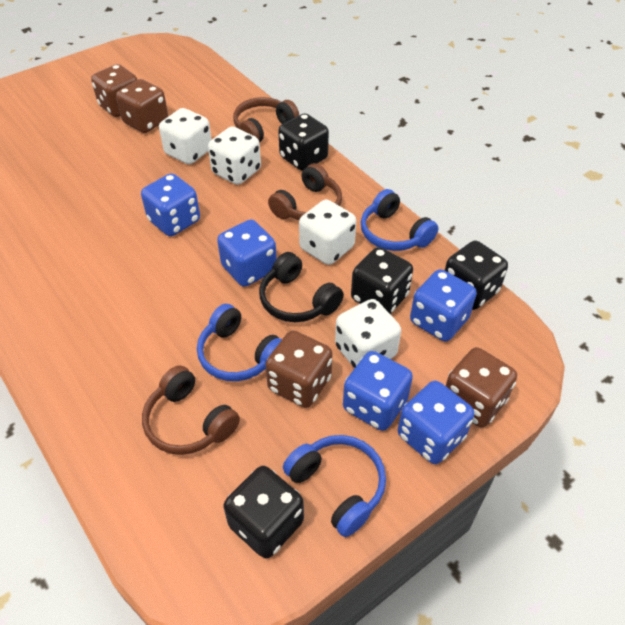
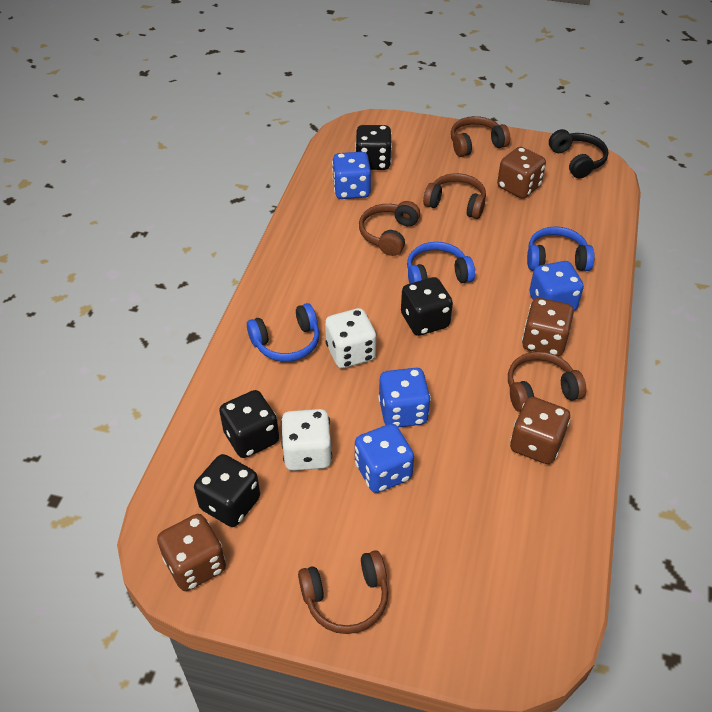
blue dice: [141,173,200,236] [217,219,277,287] [343,351,413,431] [398,381,474,464] [410,269,477,341] = 5 -> [332,152,371,199] [355,424,414,493] [378,368,431,427] [529,261,584,311] = 4
brown headphones: [142,365,240,455] [233,97,299,142] [268,163,342,220] = 3 -> [298,550,388,634] [359,201,420,256] [423,173,486,219] [451,116,510,157] [508,351,586,412] = 5
white dice: [159,108,212,164] [208,126,261,185] [299,199,356,265] [335,299,401,368] = 4 -> [281,409,332,471] [325,308,376,368] = 2

